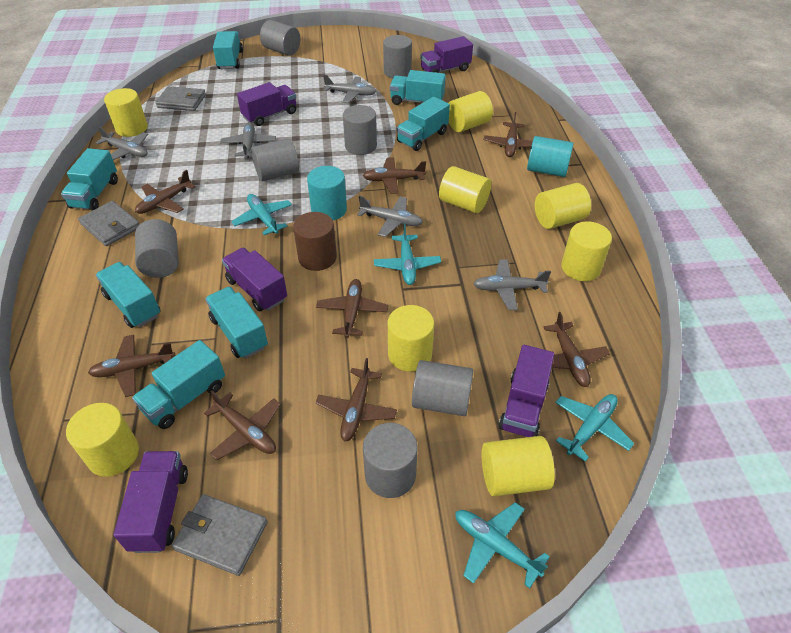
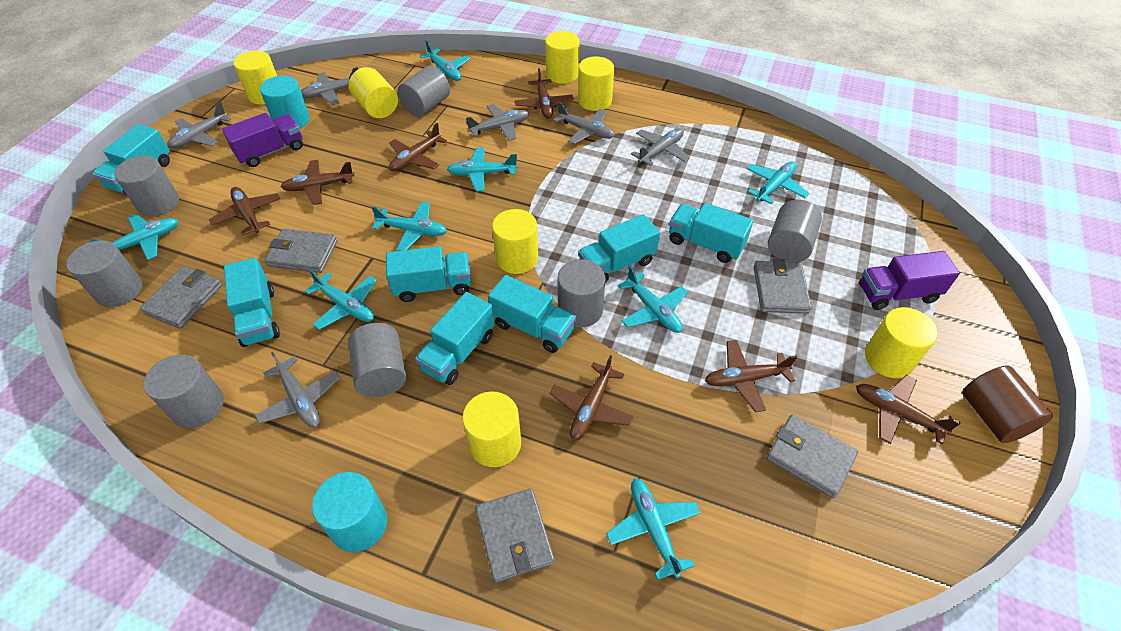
brown plane: [88,335,175,397] [135,170,196,214] [204,390,281,460] [315,358,397,441] [316,279,388,338] [363,157,426,194] [484,112,533,157] [544,312,610,387] = 8 -> [209,187,280,236] [281,160,355,205] [389,123,447,172] [515,68,574,119] [550,355,634,440] [705,340,797,412] [856,375,961,444] = 7
grey plane: [96,126,148,160] [220,122,276,159] [323,75,376,103] [357,196,423,237] [473,259,551,310] = 5 -> [167,102,231,149] [255,352,340,428] [301,67,358,105] [466,104,529,141] [553,102,615,144] [631,128,690,166] = 6
grey wallet: [78,201,139,246] [155,86,206,111] [172,494,267,576] = 3 -> [140,266,222,329] [265,229,338,273] [475,488,555,583] [754,259,812,314] [766,414,858,498] = 5
purple truck: [114,451,188,553] [222,248,287,311] [237,82,296,126] [420,36,473,73] [498,345,554,437] = 5 -> [222,113,303,167] [859,251,960,310] = 2
turquoise plane: [231,194,292,235] [374,223,441,285] [455,502,550,588] [555,394,634,462] = 4 -> [89,214,179,260] [305,269,377,330] [371,202,447,251] [419,40,470,81] [447,147,518,192] [606,478,700,580] [618,266,688,333] [746,161,809,204] = 8
yellow cylinder: [66,403,139,477] [104,88,148,137] [388,305,434,371] [439,166,491,213] [449,91,493,132] [482,436,555,496] [535,183,591,229] [561,221,612,281] = 8 -> [234,51,277,105] [349,67,398,118] [462,391,521,467] [492,209,538,274] [545,31,580,84] [578,56,614,111] [865,307,938,378] = 7

